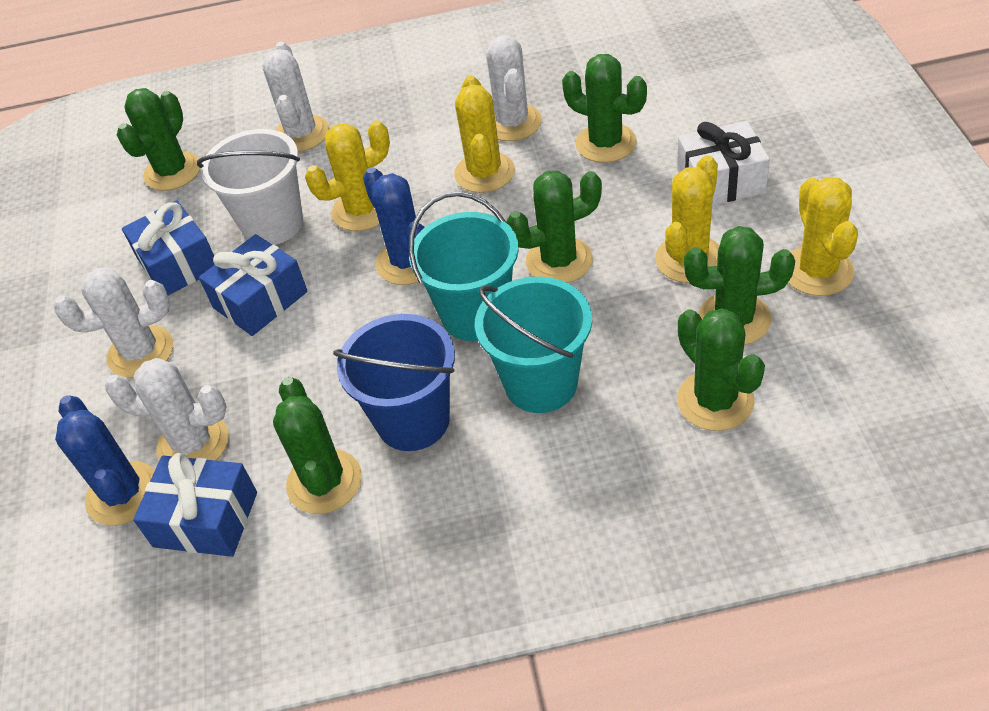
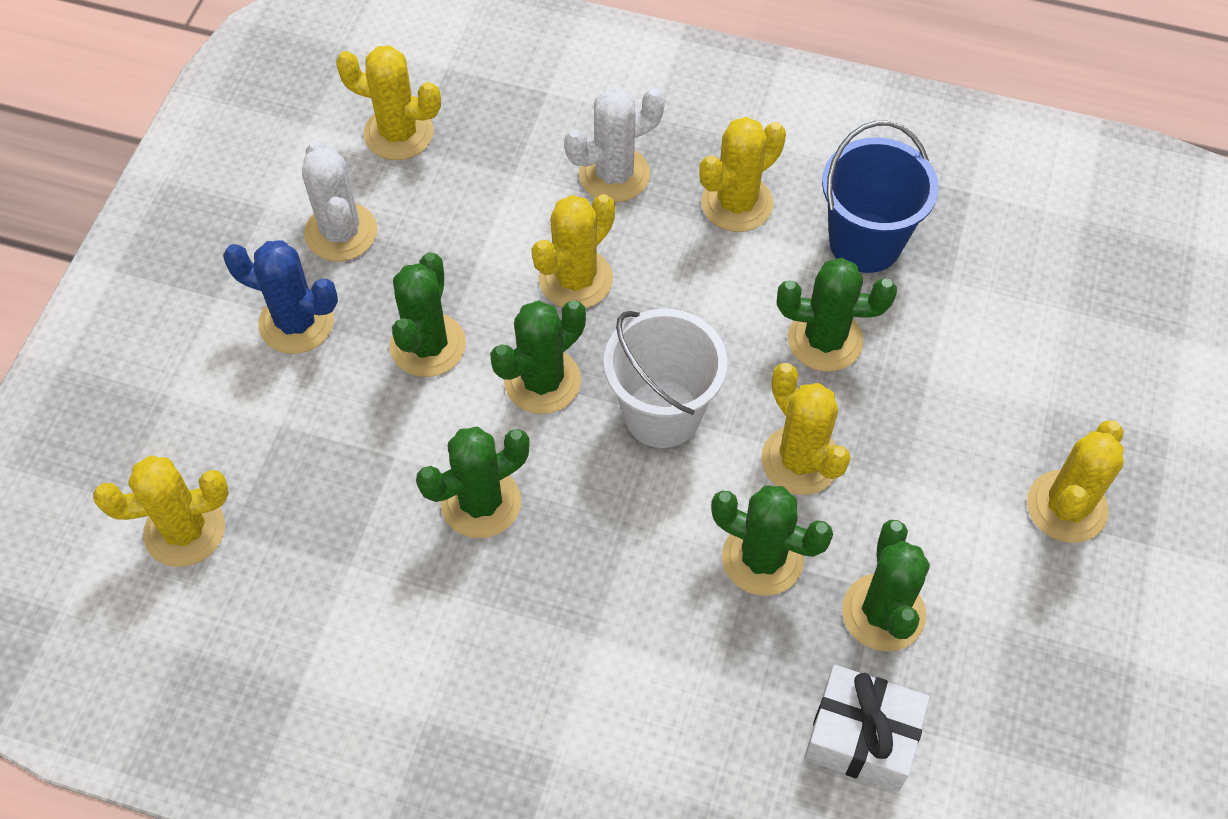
blue cactus: [55,395,155,526] [363,167,425,285] = 2 -> [223,240,338,354] = 1
blue gift: [122,200,215,295] [133,453,257,557] [199,234,308,336] = 3 -> none = 0
turquoise bucket: [409,191,519,341] [475,277,592,413] = 2 -> none = 0
white cactus: [54,267,173,378] [105,358,229,461] [262,42,329,152] [486,36,542,141] = 4 -> [302,141,377,261] [564,88,665,202] = 2
yellow cactus: [305,120,390,231] [454,75,515,193] [655,155,719,283] [788,177,858,296] = 4 -> [93,456,229,567] [336,45,441,160] [531,194,615,308] [699,117,786,232] [761,363,851,495] [1027,421,1124,543] = 6

